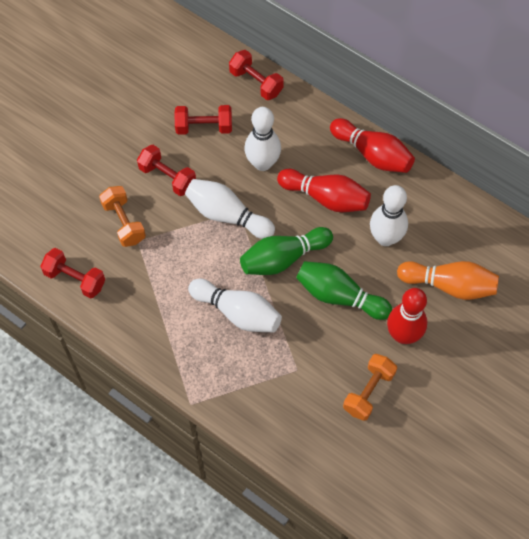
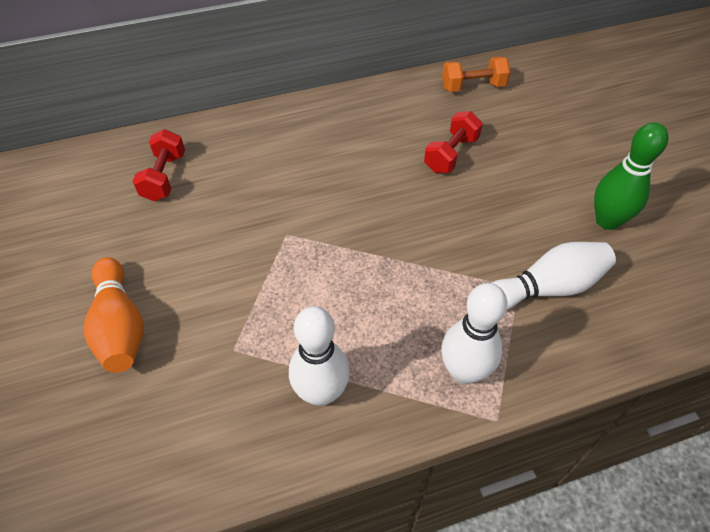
green bowling pin: [240,227,333,275] [296,261,392,320] = 2 -> [594,122,668,230] = 1
orange dumbbell: [99,186,146,247] [343,354,397,421] = 2 -> [442,57,511,92] = 1
red bowling pin: [277,169,371,212] [330,118,415,173] [387,288,427,344] = 3 -> none = 0
red dumbbell: [40,248,105,299] [137,145,196,196] [174,105,232,135] [229,50,284,100] = 4 -> [133,129,185,201] [424,111,483,173] = 2
white bowling pin: [185,179,275,239] [188,279,282,332] [244,107,281,171] [370,185,408,246] = 4 -> [289,306,350,406] [441,283,508,384] [492,242,616,310] = 3

